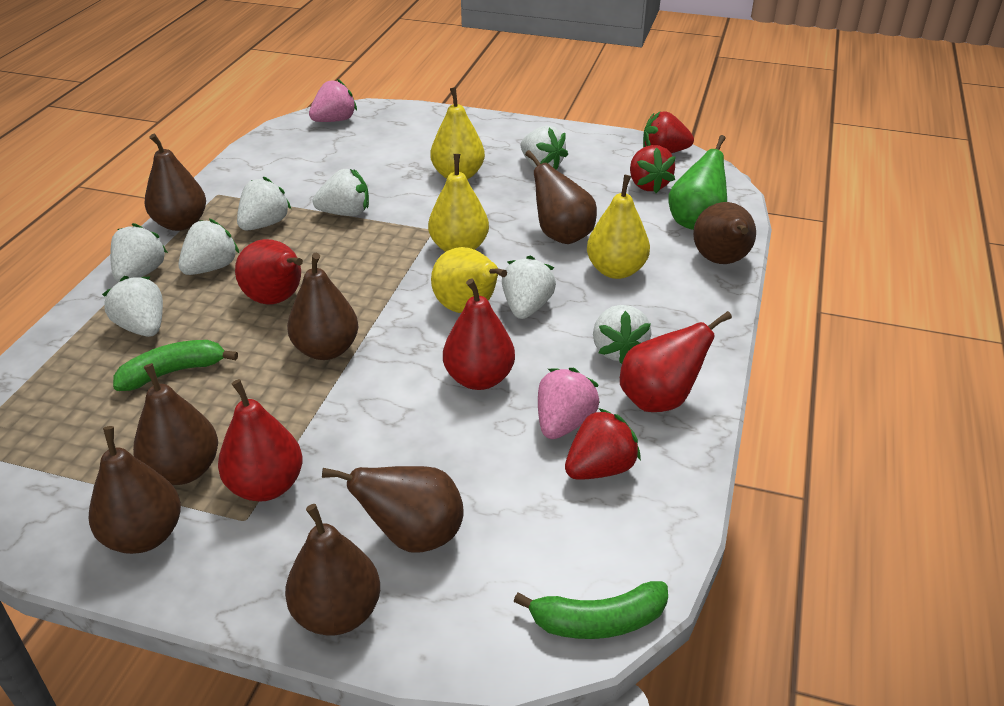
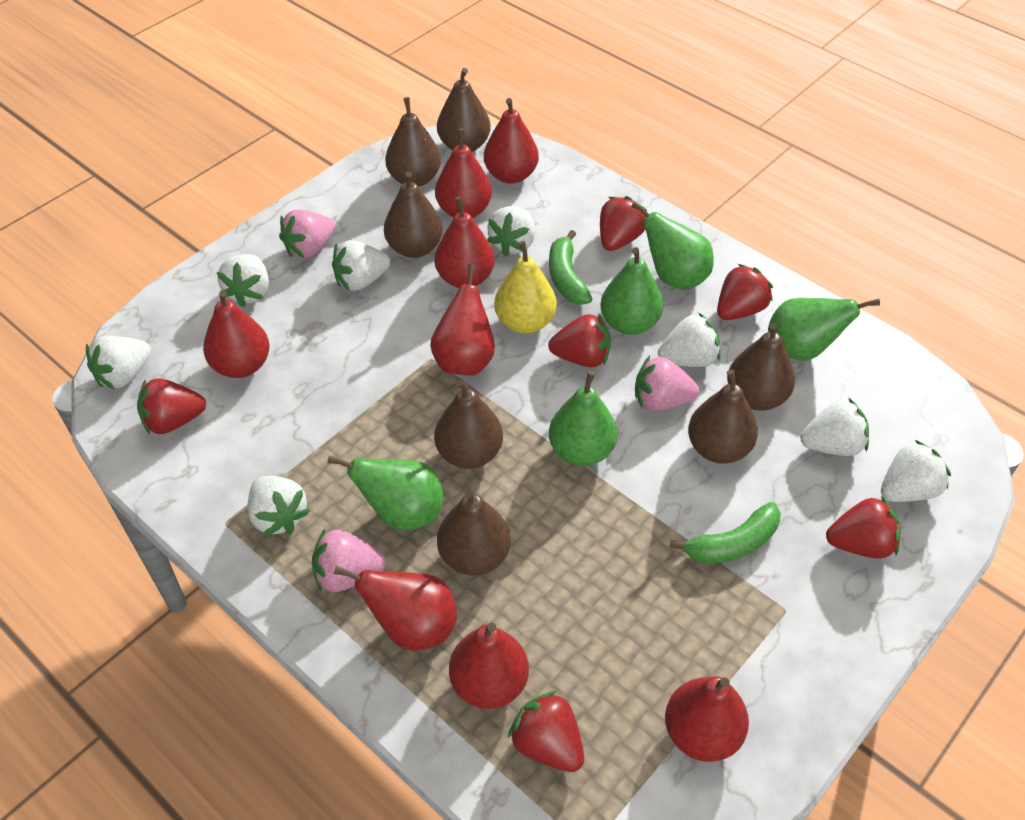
brown pear: [89,426,181,554] [133,363,218,485] [145,134,206,231] [285,504,380,636] [287,253,359,360] [322,466,464,553] [525,150,597,244] [693,202,756,264] = 8 -> [384,171,443,258] [385,97,441,187] [434,379,503,469] [437,68,491,152] [437,489,511,575] [688,369,758,464] [727,323,795,411] = 7
green pear: [668,135,727,230] = 1 -> [327,456,444,531] [549,371,617,466] [601,247,663,335] [631,201,714,289] [768,298,880,361] = 5
pink strawberry: [309,79,357,122] [538,368,600,439] = 2 -> [279,210,335,258] [312,529,386,592] [635,356,699,412] = 3
red pear: [218,379,303,502] [235,239,303,304] [443,279,515,390] [620,311,732,412] = 4 -> [203,290,270,378] [334,566,457,651] [430,264,495,376] [435,129,492,218] [435,196,495,288] [449,623,529,709] [484,98,539,184] [665,676,749,762] = 8
red strawberry: [565,408,641,480] [630,145,675,193] [643,111,694,153] = 3 -> [137,378,206,434] [508,691,584,772] [548,313,611,368] [600,196,647,251] [717,264,773,320] [826,496,901,559] = 6
yellow pear: [428,154,489,252] [430,87,485,179] [431,247,507,313] [587,175,650,279] = 4 -> [494,241,557,334] = 1

